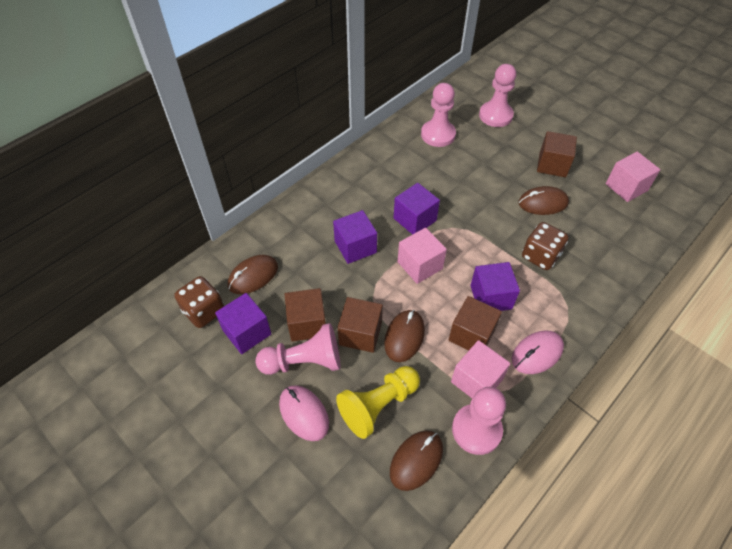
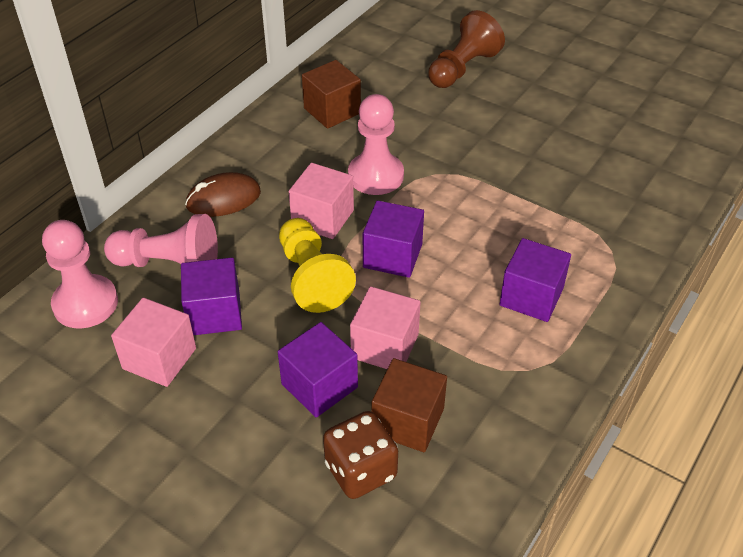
brown cube: [285,288,326,342] [338,297,383,353] [449,296,502,351] [537,131,577,177] = 4 -> [302,60,361,129] [371,358,447,452] = 2
brown dice: [174,276,224,328] [522,222,568,270] = 2 -> [323,411,398,499] = 1
brown mouse: [228,255,278,294] [384,310,425,362] [390,431,443,491] [519,186,569,215] = 4 -> [185,172,261,217] = 1
brown pawn: none = 0 -> [428,10,505,88] = 1
pink mouse: [279,385,329,441] [512,330,564,374] = 2 -> none = 0
pink pawn: [255,323,340,375] [421,83,456,147] [452,387,506,455] [479,64,516,127] = 4 -> [42,220,118,329] [104,214,218,267] [348,94,404,195] = 3

